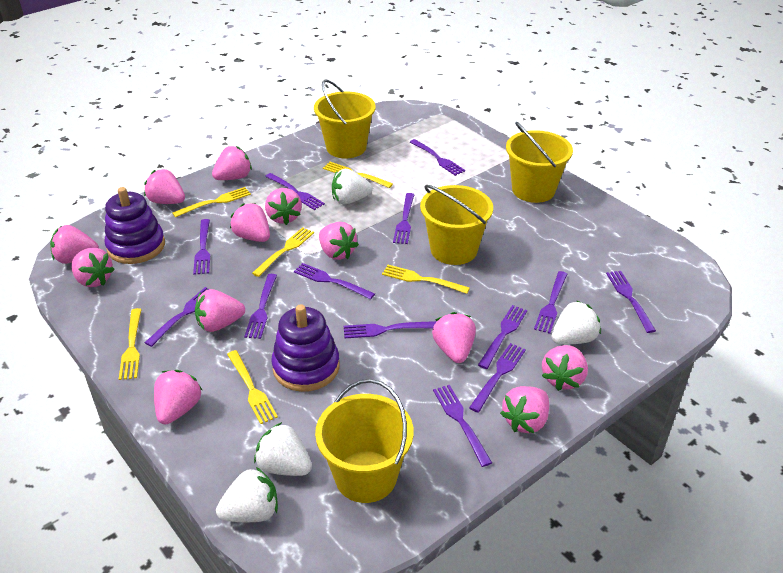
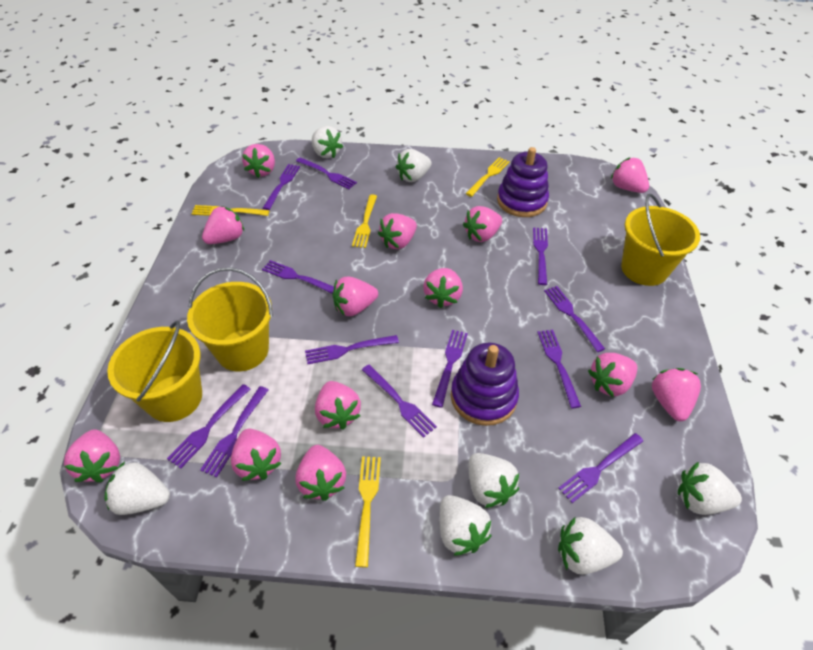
pink strawberry: [50,225,99,264] [72,248,115,287] [144,169,185,204] [154,370,202,425] [195,289,245,332] [212,146,252,180] [230,203,270,242] [265,188,302,225] [319,222,359,260] [432,312,476,363] [500,386,549,433] [542,345,588,391] = 12 -> [64,430,120,482] [202,206,244,244] [231,429,282,481] [242,144,275,178] [296,445,346,501] [315,381,361,430] [332,276,378,316] [378,213,417,249] [423,268,463,308] [463,206,502,242] [588,353,637,397] [611,157,649,193] [652,368,701,421] = 13
purple fork: [144,287,209,347] [193,219,210,275] [244,274,277,339] [265,173,325,210] [294,263,375,300] [344,321,437,338] [393,193,415,244] [410,139,465,176] [433,385,492,467] [469,343,526,413] [478,305,527,369] [534,271,567,334] [606,271,656,333] = 13 -> [167,384,250,469] [200,386,268,477] [262,260,334,294] [263,164,300,210] [296,157,357,189] [305,335,399,364] [362,365,437,438] [432,330,468,408] [533,227,548,285] [537,329,581,408] [544,286,605,352] [558,433,643,503] = 12
white strawberry: [216,467,278,522] [254,422,312,476] [332,169,373,204] [552,300,601,345] = 4 -> [104,462,170,515] [312,126,343,158] [396,149,432,182] [440,495,492,556] [468,453,519,508] [558,517,623,575] [678,461,742,515] = 7
yellow bucket: [314,79,376,158] [315,379,414,503] [420,185,493,265] [506,122,573,203] = 4 -> [107,321,202,422] [187,268,273,371] [621,194,700,286] = 3
yellow fork: [119,308,142,380] [172,187,251,217] [227,350,278,424] [252,227,314,277] [323,162,393,188] [382,265,470,294] = 6 -> [191,205,269,216] [352,195,377,248] [355,457,381,567] [466,157,510,197] = 4

